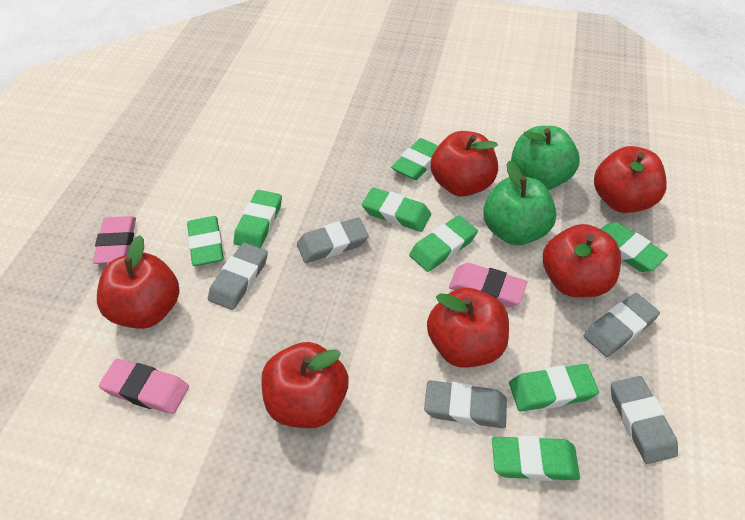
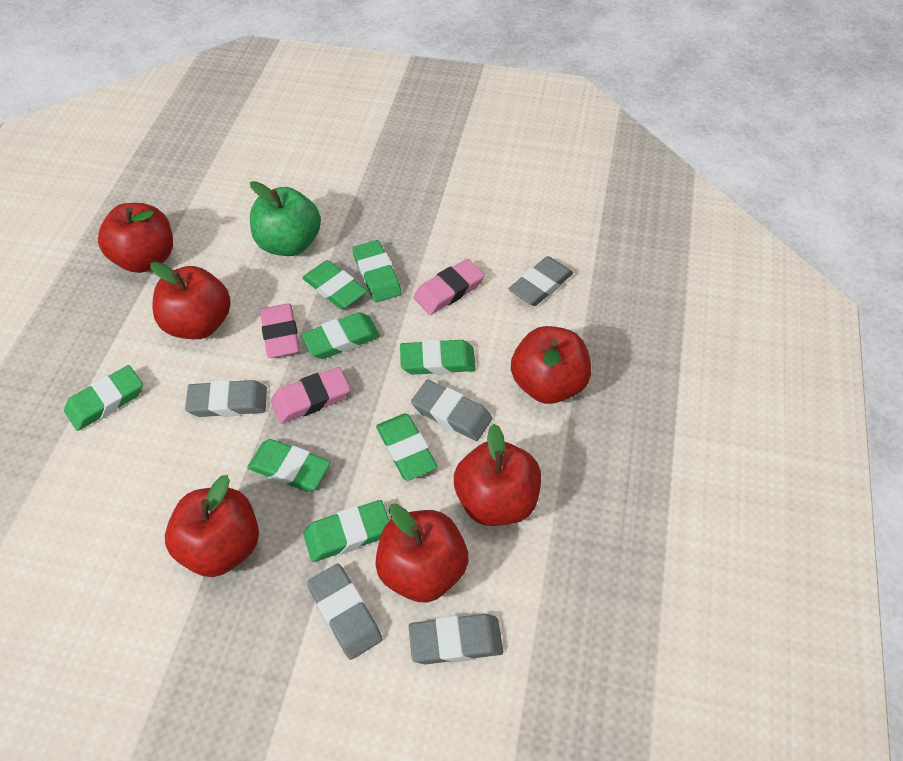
green apple: [483,161,557,245] [511,126,580,190] = 2 -> [250,181,321,256] = 1

